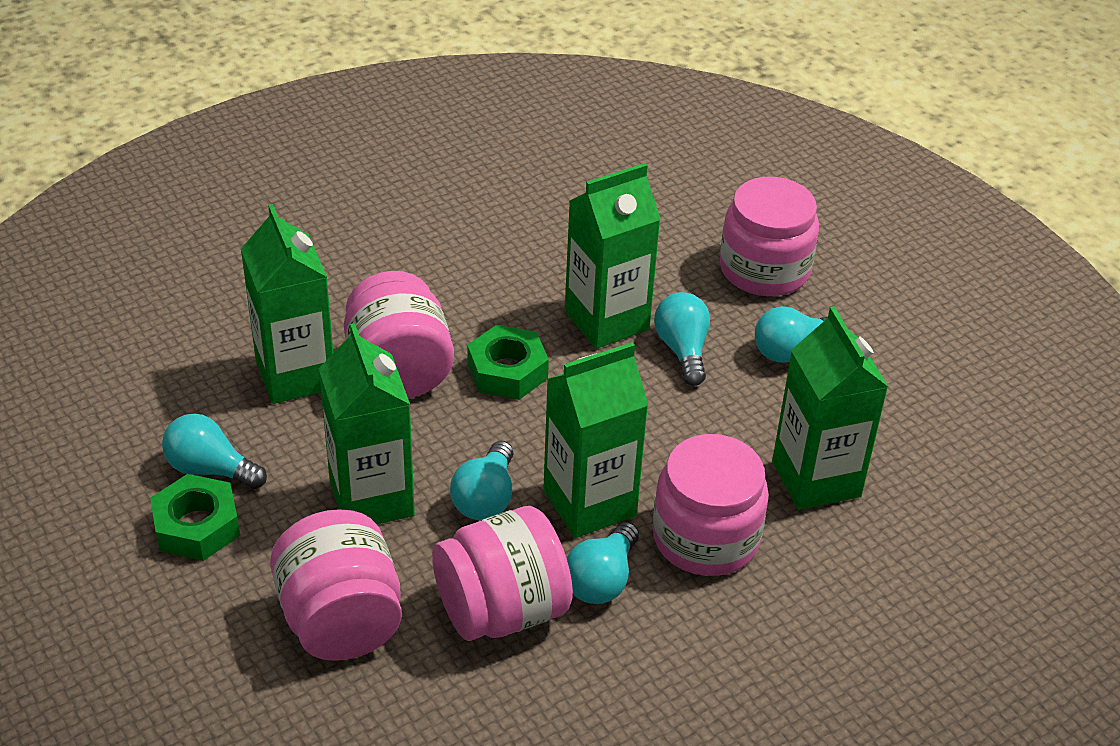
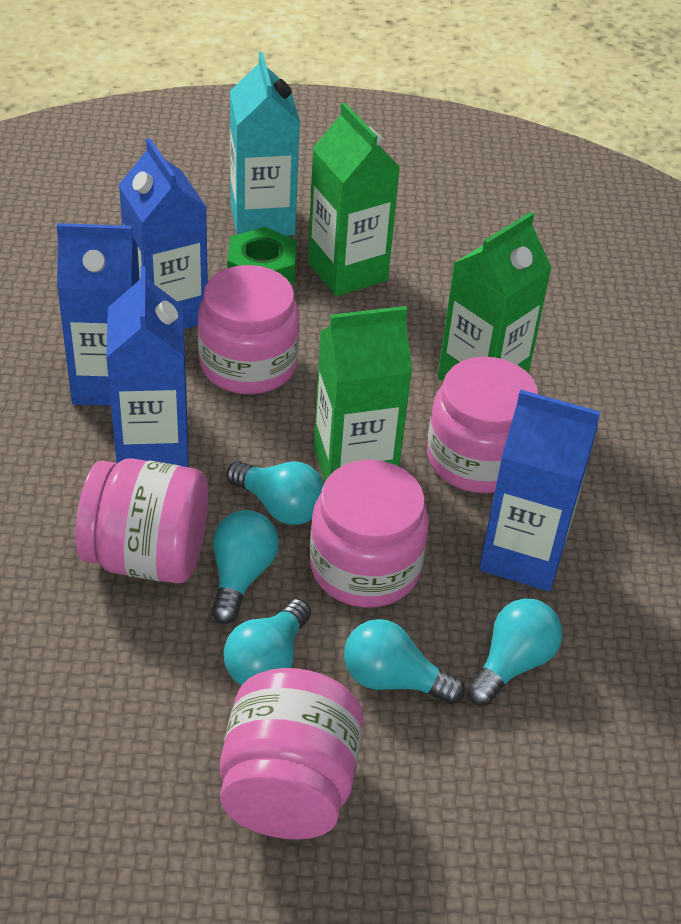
blue carton: none = 0 -> [57,223,140,406] [106,266,188,467] [119,138,208,329] [479,389,601,591] = 4
green carton: [241,204,333,404] [318,323,415,524] [543,342,648,538] [565,163,661,349] [772,307,888,510] = 5 -> [308,103,400,296] [314,306,412,481] [437,212,552,381] = 3
green nut: [150,474,240,561] [467,325,549,400] = 2 -> [227,227,297,285] = 1
turquoise carton: none = 0 -> [230,52,300,236] = 1

